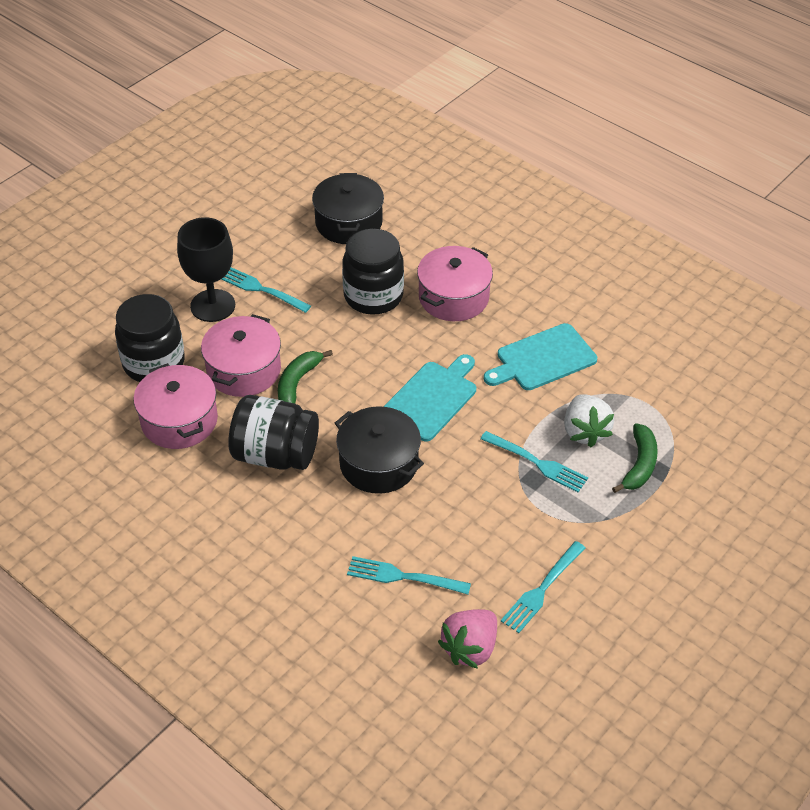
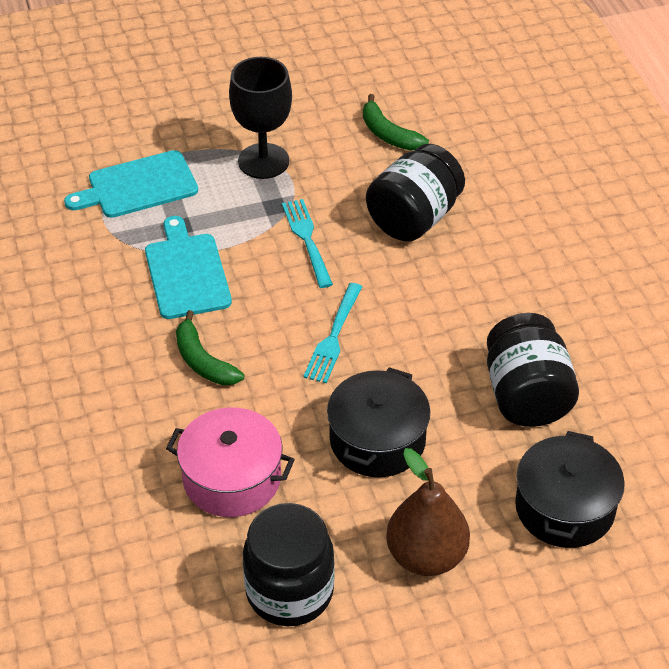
brown pear: none = 0 -> [386,448,470,576] = 1
pink pot: [133,363,218,449] [201,314,281,397] [417,246,493,321] = 3 -> [166,407,295,517] = 1
pink strawberry: [438,609,497,669] = 1 -> none = 0
turquoise fork: [221,267,311,313] [347,556,471,594] [480,431,588,492] [501,541,586,633] = 4 -> [282,199,333,288] [303,283,363,383] = 2
white strawberry: [564,394,614,447] = 1 -> none = 0

